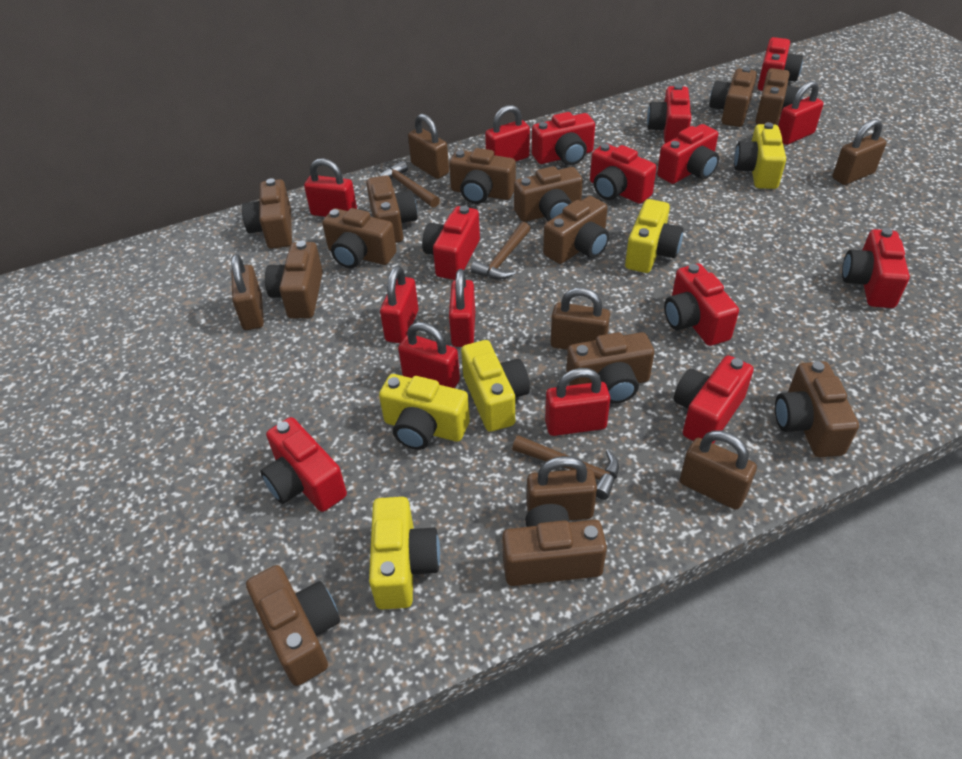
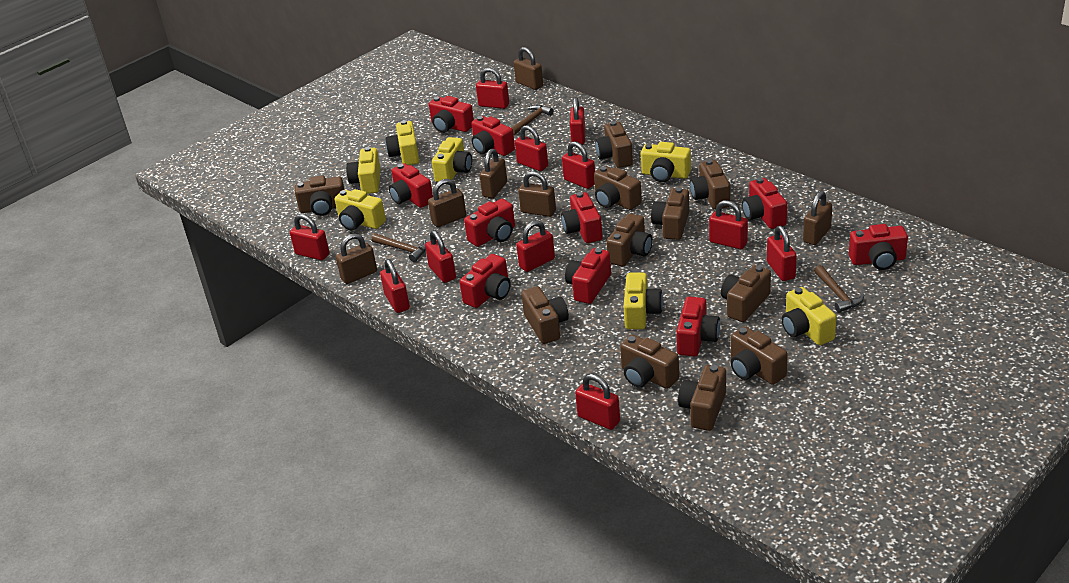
brown camera: [242,178,292,249] [246,565,340,686] [265,241,323,319] [322,208,397,268] [366,175,418,243] [449,148,516,204] [502,504,607,586] [514,166,583,222] [543,196,609,264] [566,332,654,404] [709,67,757,127] [755,68,803,125] [775,361,859,457] = 13 -> [295,175,345,216] [521,286,569,344] [594,166,642,210] [595,121,633,168] [607,213,652,266] [620,335,679,389] [651,187,689,240] [678,365,726,431] [690,159,730,210] [721,265,771,322] [730,326,788,385] = 11
red padlock: [304,158,357,217] [380,266,418,343] [398,322,460,388] [449,269,475,347] [485,105,530,161] [545,368,610,436] [778,81,824,145] = 7 -> [290,214,330,260] [380,259,410,313] [425,230,456,283] [476,68,509,109] [515,125,548,171] [516,220,555,272] [562,141,595,189] [570,97,585,145] [575,374,620,430] [709,200,748,249] [767,226,797,281] = 11
yellow camera: [369,497,440,609] [379,374,470,450] [461,340,530,432] [625,199,683,273] [734,122,786,189] = 5 -> [335,189,386,231] [346,147,381,194] [385,120,419,165] [432,137,472,182] [624,273,663,329] [641,142,691,182] [782,287,836,345] = 7

